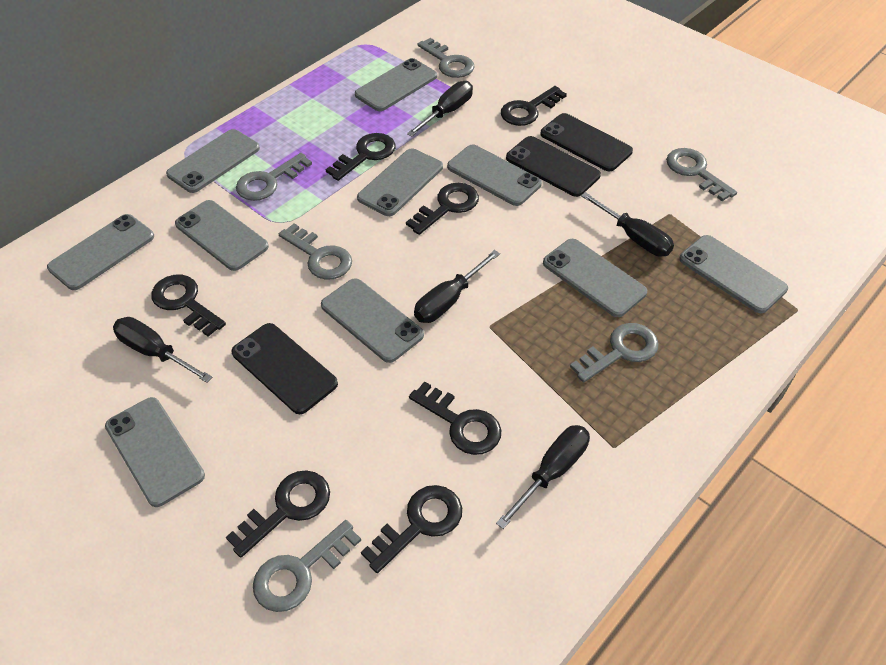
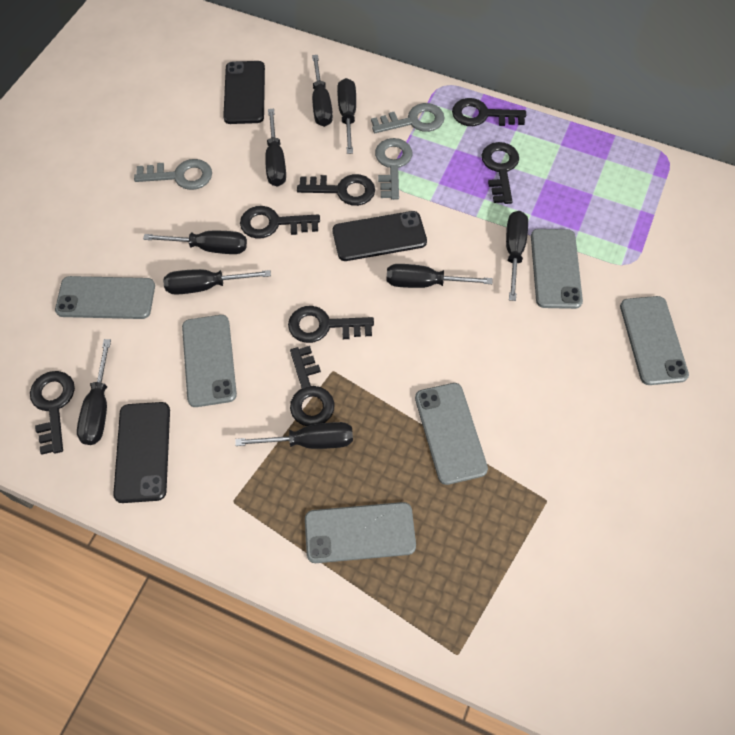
black screwdriver: [113,317,212,383] [407,81,473,137] [414,250,500,323] [496,425,590,529] [581,192,674,257] = 5 -> [77,339,111,445] [143,231,247,254] [163,269,271,295] [235,422,353,449] [265,109,286,187] [312,55,333,127] [337,78,356,154] [386,264,492,288] [506,211,528,301] = 9
grey key: [236,153,312,201] [253,520,361,612] [279,224,352,280] [417,38,474,78] [570,323,659,382] [666,148,737,201] = 6 -> [134,159,212,190] [371,103,445,133] [375,138,412,200] = 3
grey phone: [47,214,154,290] [105,397,205,507] [166,129,260,193] [175,200,269,271] [321,278,424,363] [355,58,437,111] [357,148,443,216] [447,144,542,206] [543,239,647,317] [679,235,788,313] = 10 -> [55,276,155,319] [182,315,237,407] [305,502,416,563] [415,383,488,485] [531,229,583,309] [620,296,689,385] = 6

